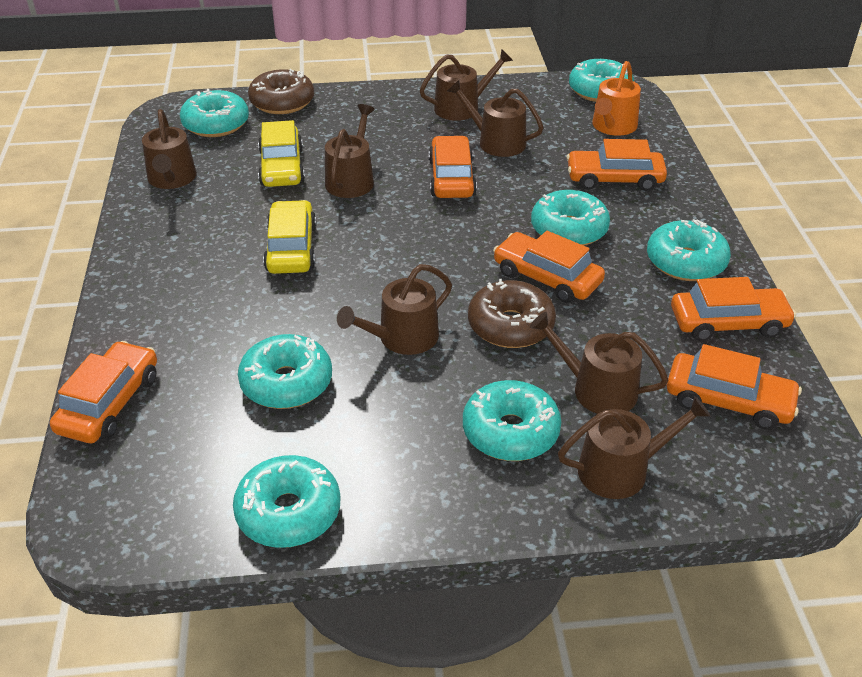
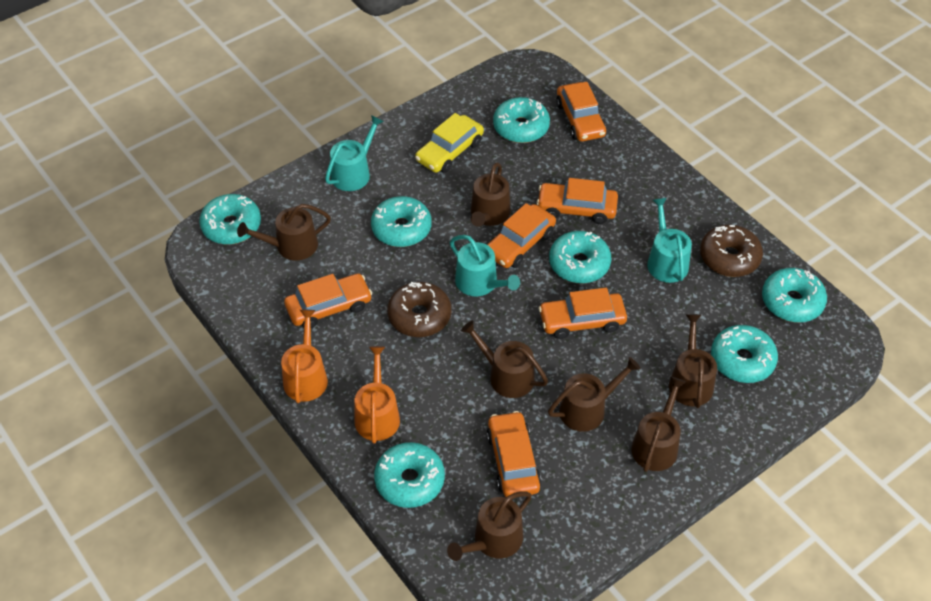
orange watering can: [592,61,641,136] = 1 -> [281,310,328,403] [354,346,400,444] = 2
turquoise watering can: none = 0 -> [325,115,384,191] [450,235,520,296] [647,198,692,283] = 3
yellow car: [258,120,305,187] [263,200,316,274] = 2 -> [415,113,484,173] = 1

